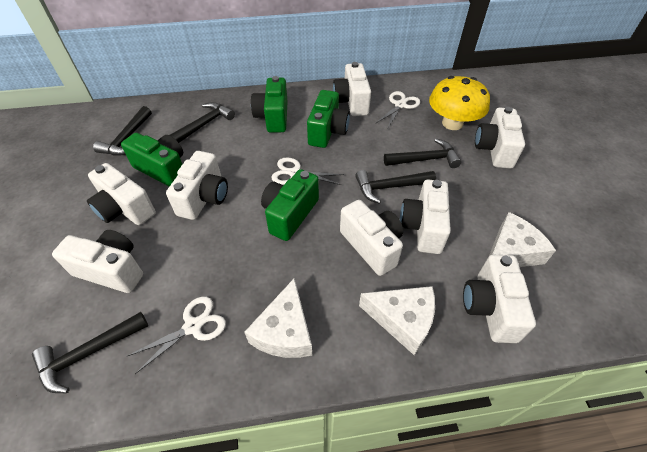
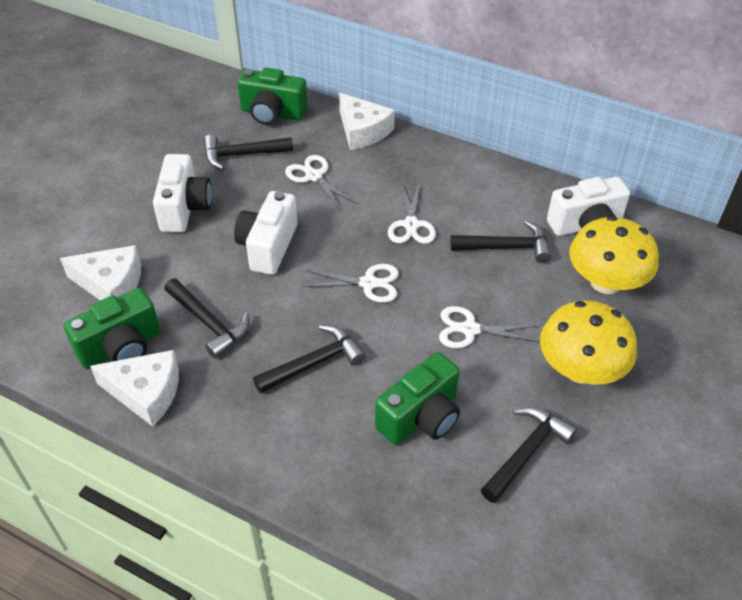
green camera: [121,133,183,187] [251,76,287,133] [261,169,319,241] [307,90,350,148] = 4 -> [63,288,161,369] [237,68,308,125] [375,352,460,445] = 3
white camera: [52,230,143,293] [87,163,156,225] [166,151,228,220] [333,62,371,116] [340,200,403,276] [400,180,451,254] [463,255,536,343] [475,107,525,169] = 8 -> [153,154,212,232] [234,191,297,275] [547,177,630,236] = 3
white scissors: [126,297,226,374] [271,157,344,185] [375,91,420,127] = 3 -> [285,155,355,211] [303,264,399,303] [388,183,436,244] [439,306,539,348] = 4
yellow mushroom: [429,76,490,130] = 1 -> [540,301,637,385] [569,216,659,294] = 2

